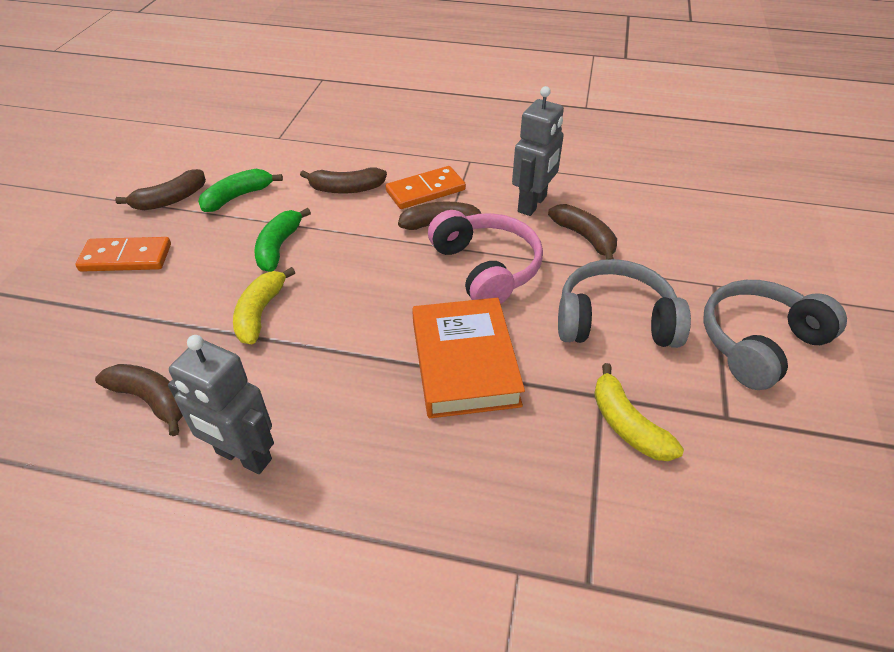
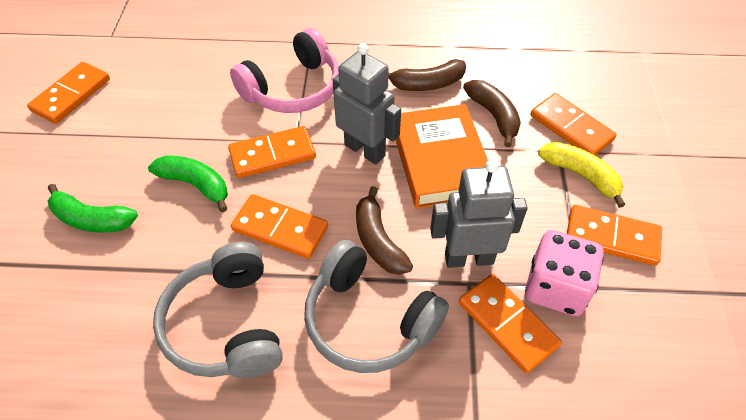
brown banana: [95,364,183,436] [115,169,206,210] [300,167,387,194] [398,202,481,230] [548,204,617,260] = 5 -> [356,186,413,275] [388,59,466,91] [463,80,521,147] = 3
orange domino: [75,237,171,272] [386,166,466,209] = 2 -> [27,62,110,124] [228,126,316,178] [231,194,328,259] [459,274,562,373] [531,93,617,155] [567,205,662,266] = 6
pink dice: none = 0 -> [525,230,604,316] = 1
yellow banana: [233,267,295,345] [594,363,684,461] = 2 -> [538,142,625,208] = 1

